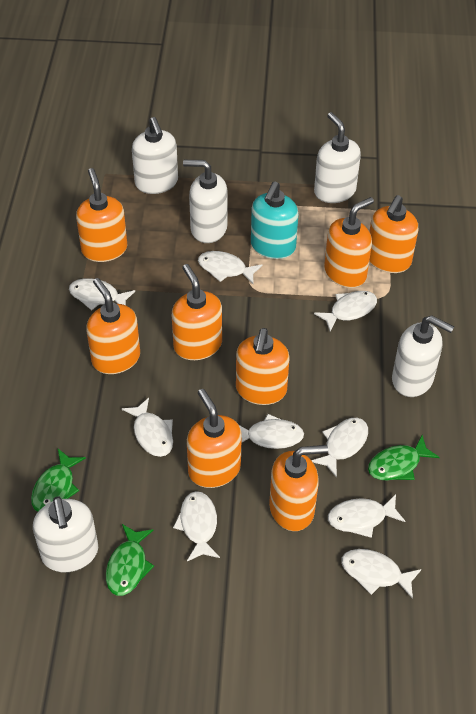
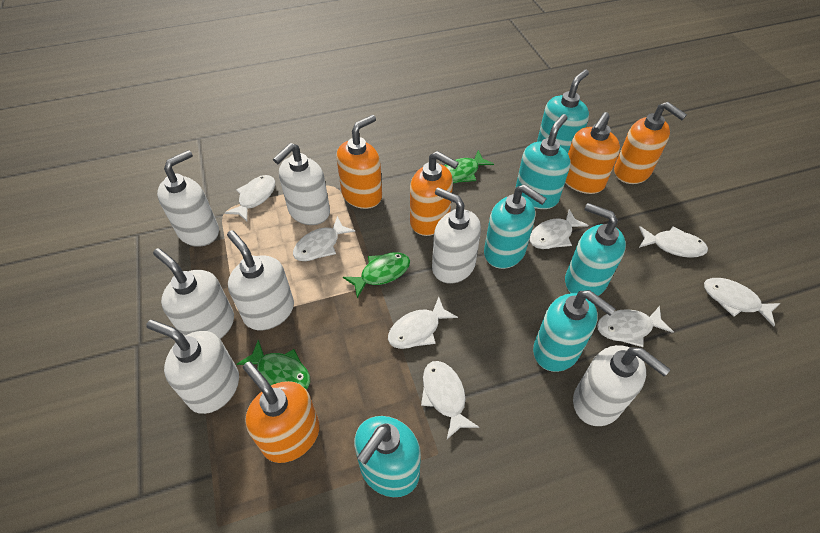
orange soap dispenser: [76,168,128,262] [86,278,140,374] [172,264,222,360] [187,389,242,488] [236,328,289,405] [269,445,328,531] [324,197,374,288] [369,195,418,273] = 8 -> [243,362,320,463] [336,115,382,209] [410,151,459,236] [565,112,620,194] [614,102,687,184] = 5
turquoise soap dispenser: [251,181,299,259] = 1 -> [354,416,421,497] [484,184,547,269] [515,114,571,209] [533,290,615,372] [537,70,589,153] [565,203,626,296] = 6
white fish: [69,278,135,310] [122,398,173,457] [173,491,220,561] [198,251,262,284] [239,414,304,449] [311,418,368,478] [314,291,377,332] [328,494,406,538] [341,549,421,599] = 9 -> [225,175,275,221] [293,216,355,261] [388,297,458,349] [421,361,479,439] [530,209,589,249] [597,306,674,347] [639,226,708,258] [704,278,780,326] = 8
white soap dispenser: [33,496,98,572] [132,117,178,194] [183,160,228,243] [314,112,361,203] [392,315,454,397] = 5 -> [146,320,239,414] [153,248,234,339] [157,150,219,247] [227,230,294,330] [273,143,330,225] [432,187,481,284] [573,345,670,426] = 7

